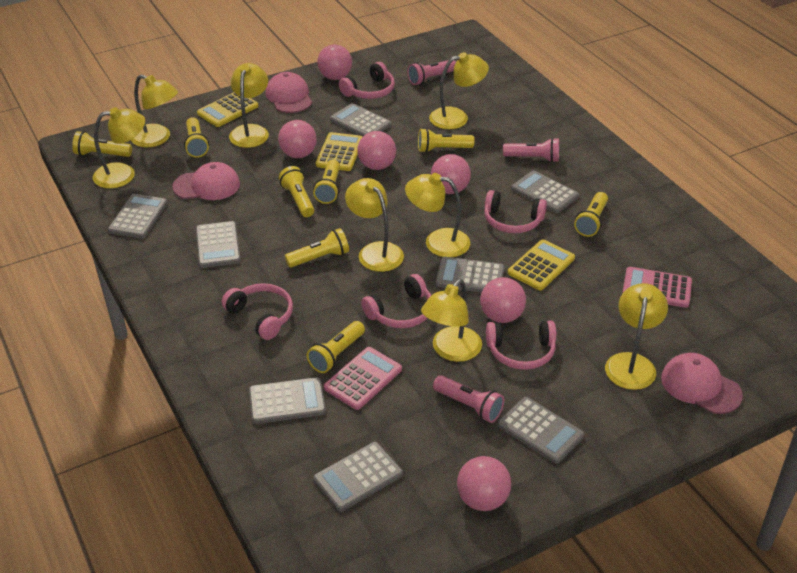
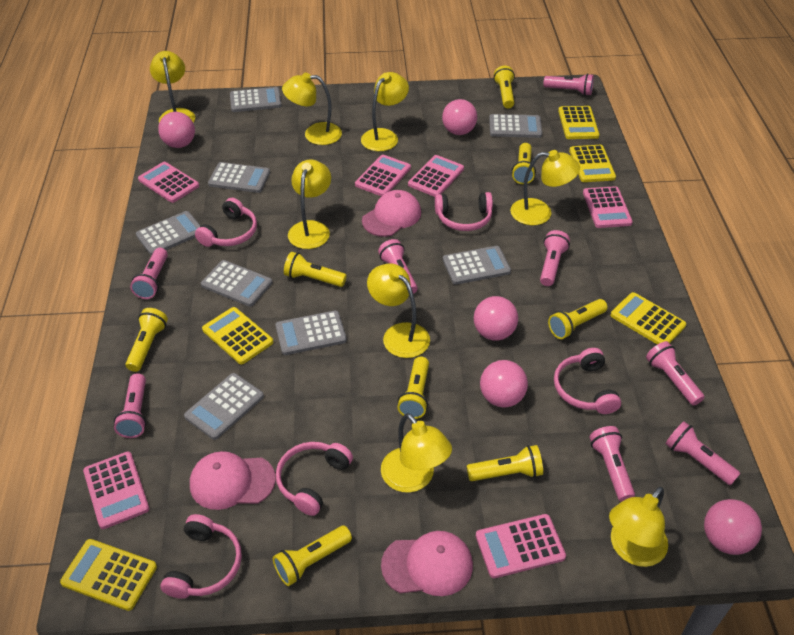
pink ball: [278,120,317,158] [317,44,352,80] [357,131,396,170] [431,154,471,194] [457,456,511,511] [480,277,526,323] = 6 -> [158,112,195,148] [442,99,477,135] [474,296,518,340] [480,360,528,408] [704,499,762,555] = 5
pink calculator: [324,347,402,410] [622,267,692,308] = 2 -> [83,451,149,529] [138,162,199,203] [355,155,411,196] [408,155,464,197] [476,514,566,578] [583,186,633,228] = 6
pink flashlight: [407,60,456,85] [433,375,504,423] [503,137,559,162] = 3 -> [114,373,147,438] [130,248,168,299] [378,239,418,294] [540,230,570,286] [543,74,594,96] [589,426,635,502] [646,341,705,406] [665,421,740,485] = 8
yellow calculator: [197,92,259,127] [316,132,362,171] [508,239,575,290] = 3 -> [60,539,157,611] [202,307,273,364] [558,106,599,139] [569,145,616,182] [611,292,686,345] = 5

